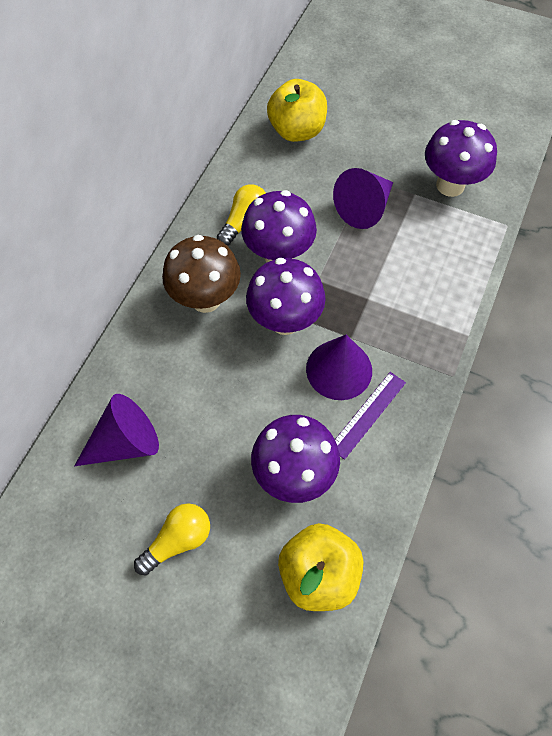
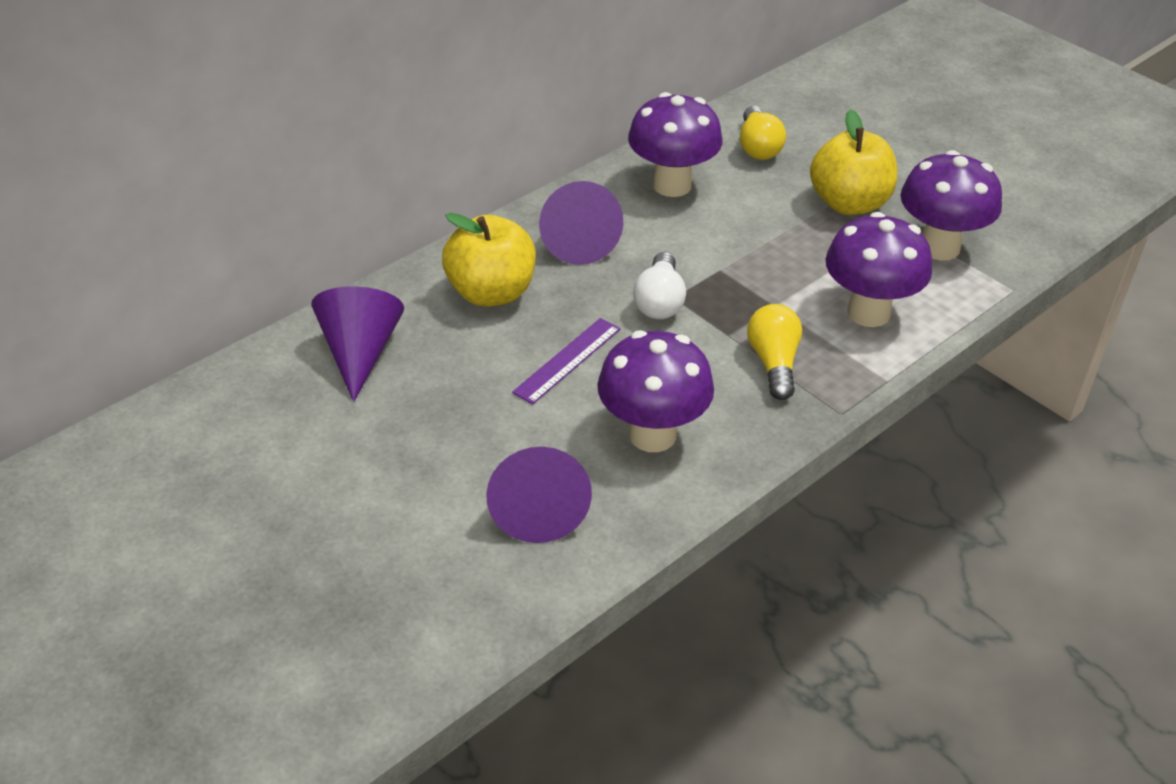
brown mushroom: [162,235,241,313] = 1 -> none = 0
white light bulb: none = 0 -> [633,252,686,319] = 1

